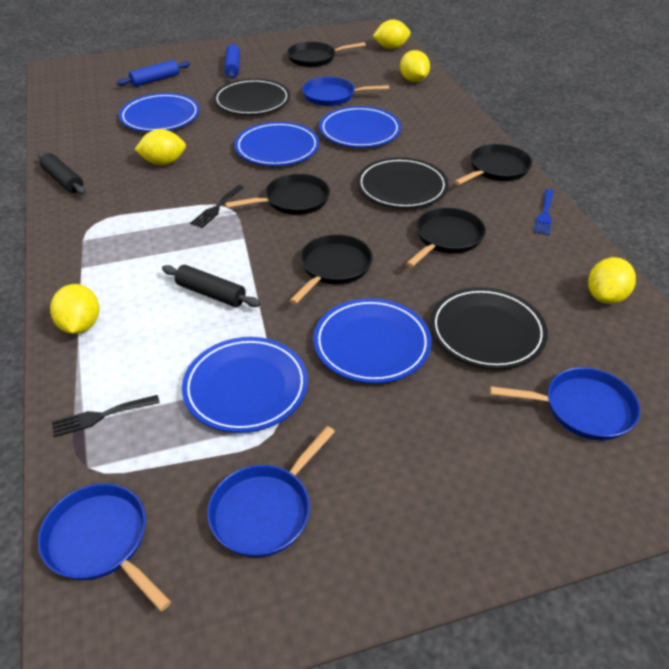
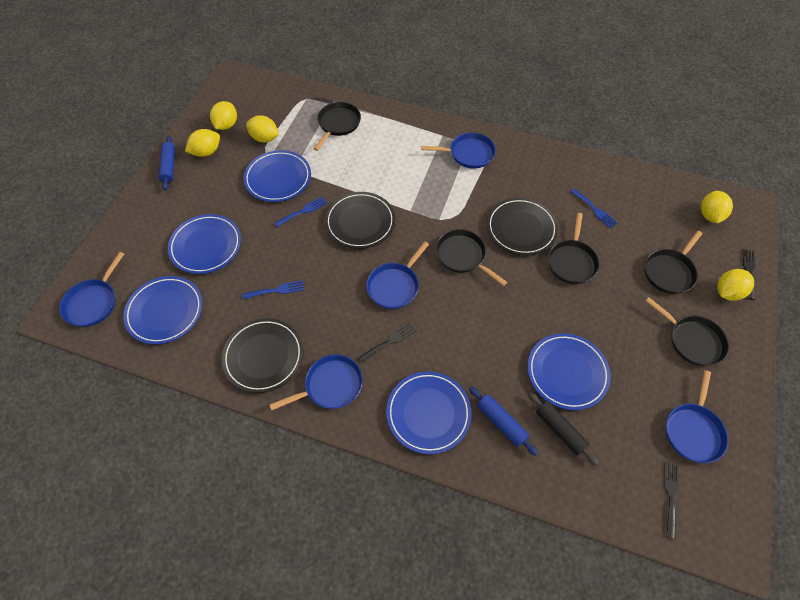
black fork: [52,395,160,437] [190,185,244,228] = 2 -> [359,322,416,363] [664,462,679,539] [742,249,755,300] = 3
black rolling pin: [38,152,86,195] [162,265,260,307] = 2 -> [528,392,599,466] = 1
blue fork: [534,189,554,235] = 1 -> [242,280,304,299] [275,197,327,227] [571,189,618,228] = 3
blue pan: [38,483,171,611] [207,426,335,558] [302,77,389,106] [490,367,640,440] = 4 -> [59,252,124,327] [269,355,363,410] [366,241,429,309] [421,133,496,169] [666,370,728,463] = 5

